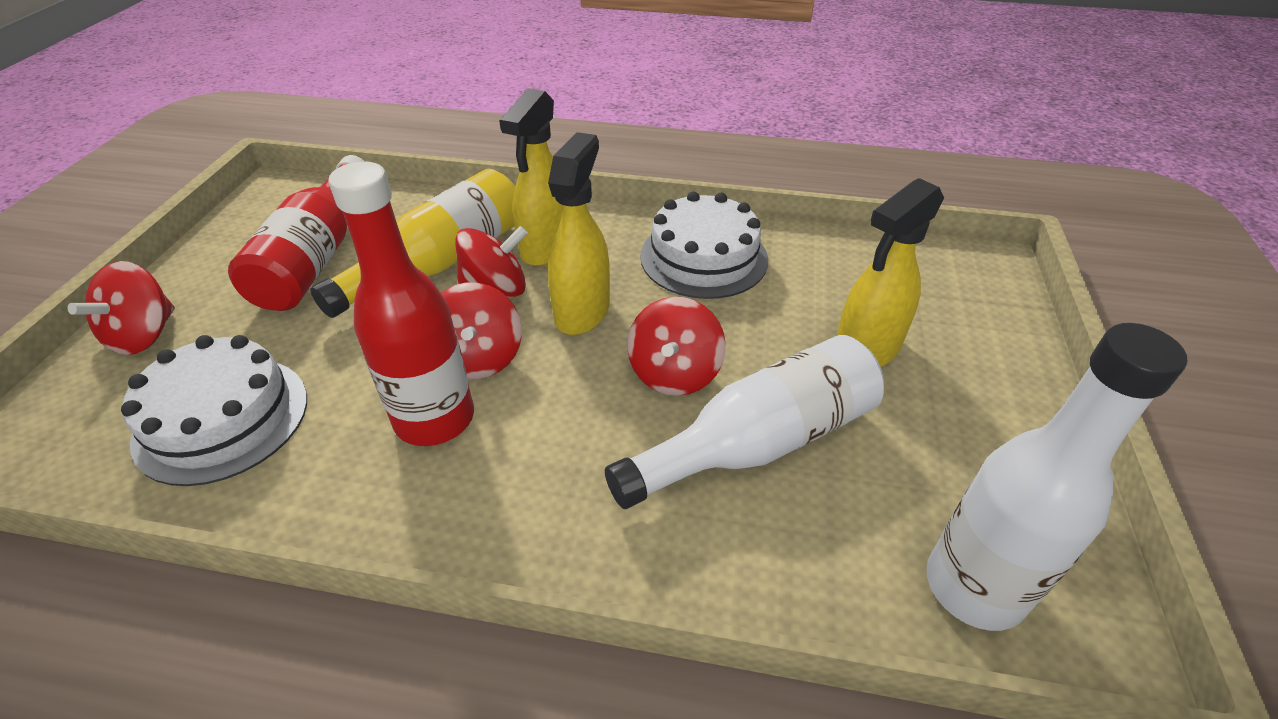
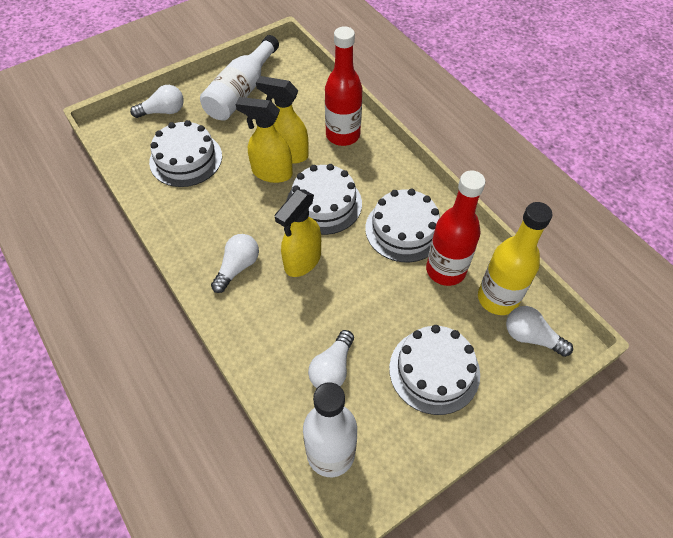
red spinning top: [68,261,175,355] [441,282,522,379] [455,226,528,297] [627,297,726,396] = 4 -> none = 0
white cake: [121,335,307,486] [640,192,768,299] = 2 -> [149,120,222,187] [287,164,362,235] [365,189,440,262] [389,325,480,415] = 4
white light bulb: none = 0 -> [130,85,184,118] [211,234,259,293] [308,330,354,388] [506,306,573,357] = 4

